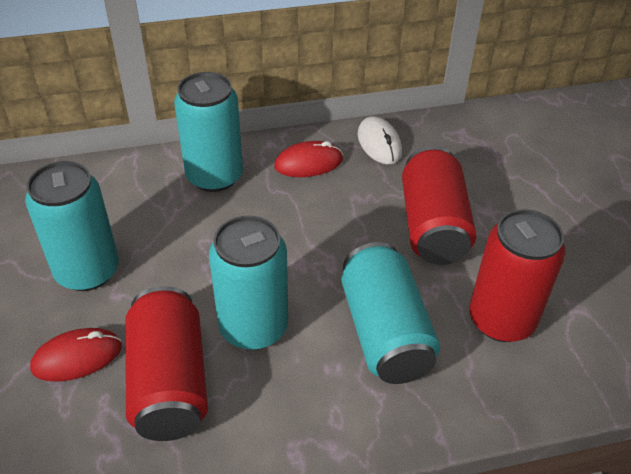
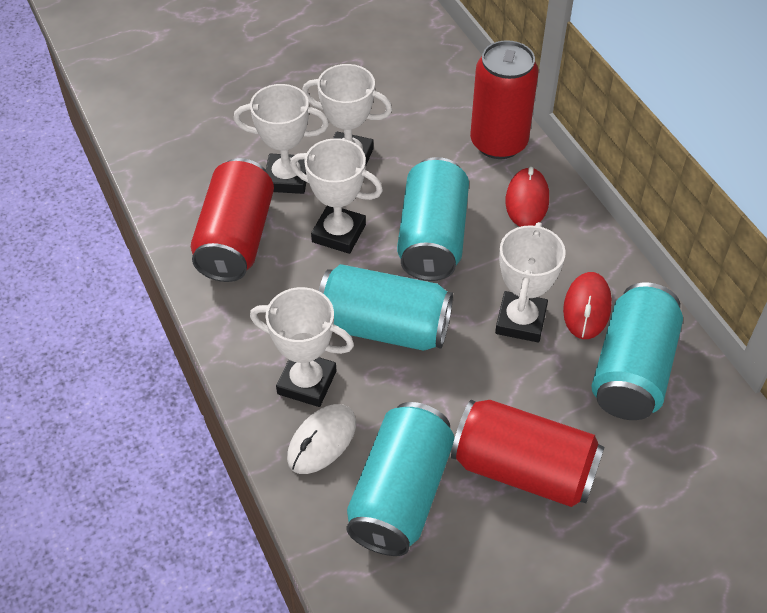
white trophy: none = 0 -> [234,84,329,194] [250,287,354,407] [290,138,383,254] [302,64,392,167] [495,222,566,342] = 5

